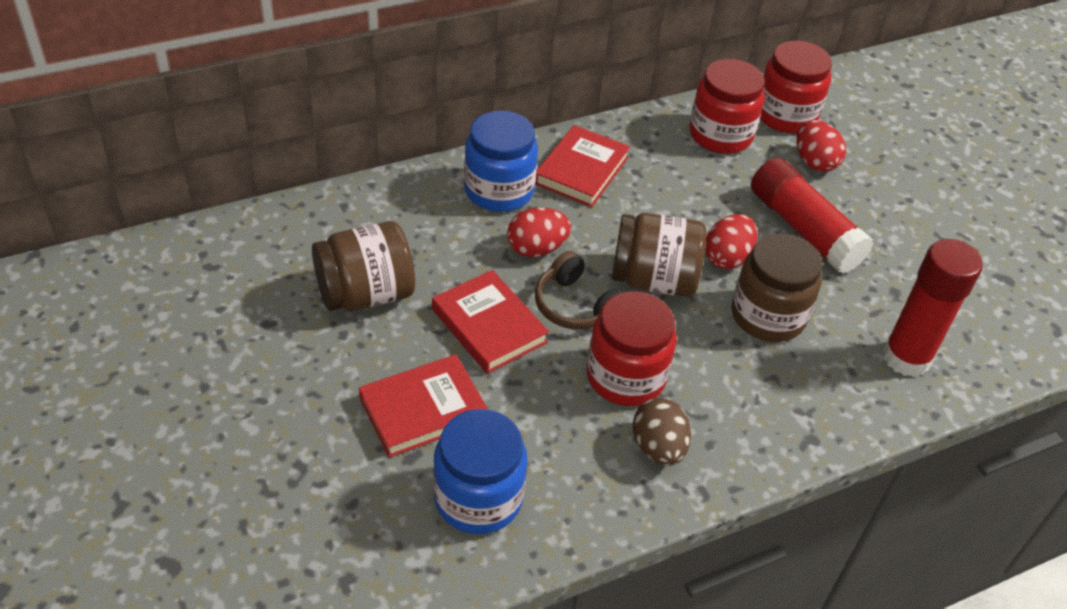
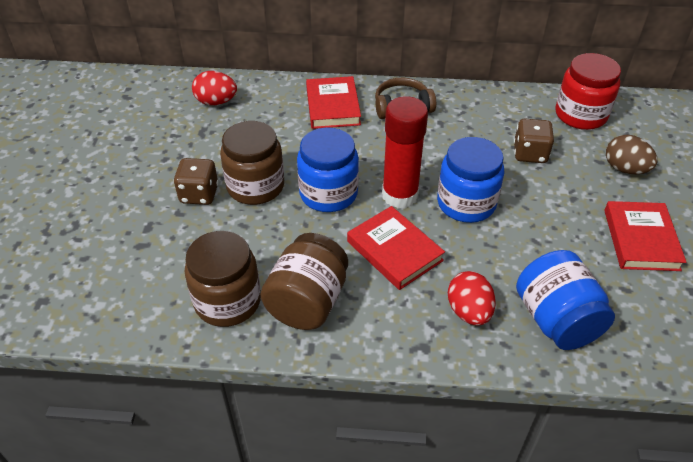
blue jar: [433,409,528,534] [464,111,538,212] = 2 -> [297,127,359,212] [437,137,504,223] [516,250,615,350] = 3
brown dice: none = 0 -> [174,158,218,205] [514,119,554,163] = 2
red egg: [507,207,571,257] [705,214,758,269] [797,120,846,172] = 3 -> [192,71,237,105] [448,271,496,326] = 2
red glue stick: [751,158,873,273] [882,239,983,377] = 2 -> [382,96,428,209] = 1
red jar: [586,291,677,406] [689,59,765,154] [760,41,832,133] = 3 -> [555,53,621,130] = 1

